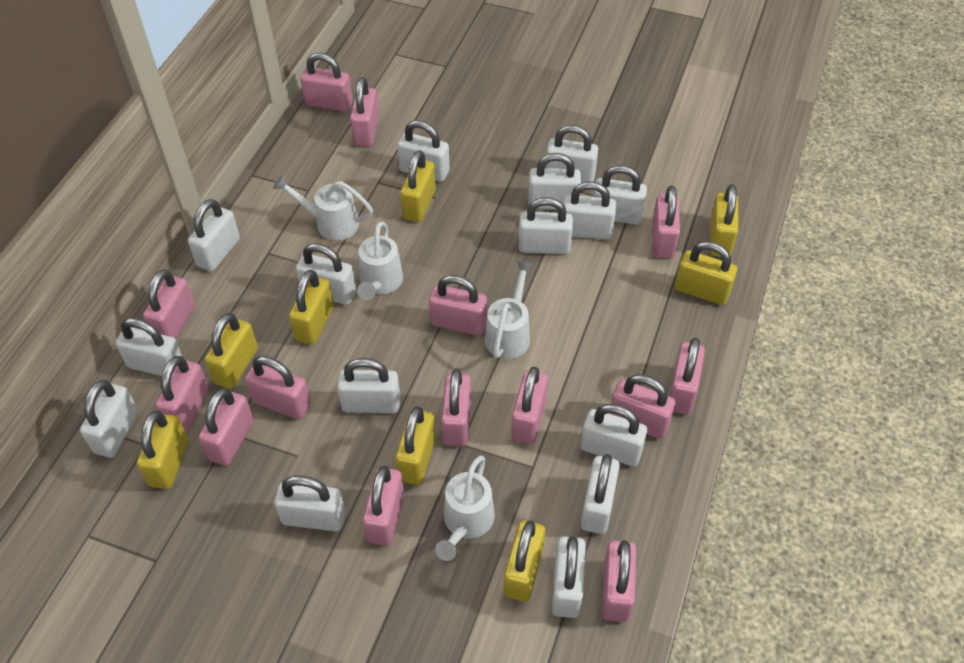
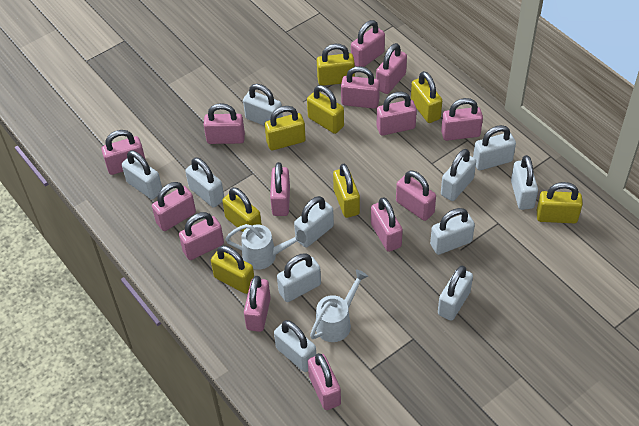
white padlock: [80,380,139,458] [115,318,183,376] [188,199,240,271] [274,476,345,531] [296,243,356,305] [337,358,400,413] [397,120,450,182] [518,197,573,254] [528,153,581,209] [545,125,598,183] [552,536,586,618] [563,181,616,240] [581,404,647,466] [581,454,620,534] [593,165,647,225] = 15 -> [122,151,162,199] [185,157,224,208] [243,84,283,126] [274,320,316,372] [277,253,321,302] [294,196,334,248] [430,208,475,255] [438,266,473,321] [441,149,476,201] [473,125,516,170] [511,155,538,210] = 11
white watering can: [273,175,373,241] [357,222,403,300] [435,455,495,561] [485,260,534,359] = 4 -> [225,224,306,270] [310,269,368,342] = 2

